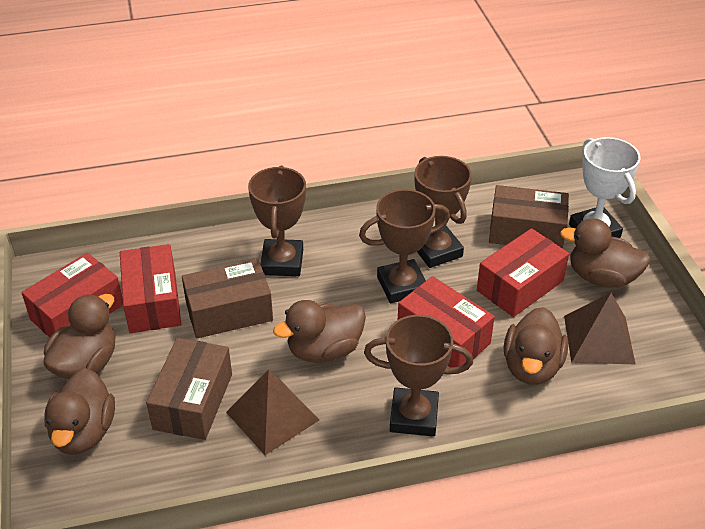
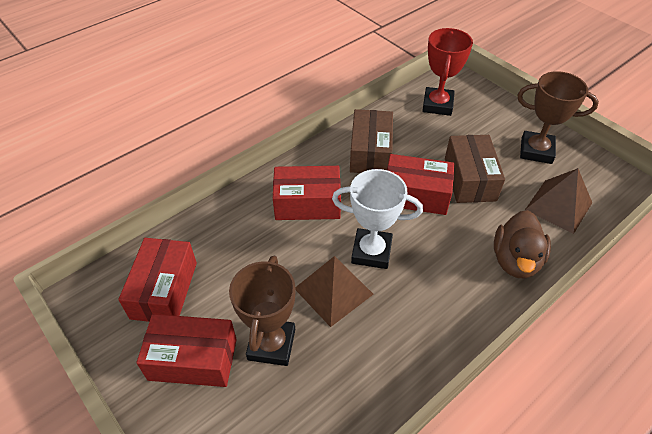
brown box: [146,338,232,440] [182,259,273,339] [489,185,569,249] = 3 -> [350,109,393,173] [445,135,505,203] = 2
brown duck: [44,294,116,379] [44,368,115,455] [273,300,366,363] [504,307,568,385] [560,218,651,288] = 5 -> [494,210,551,279] = 1
brown trophy: [248,166,306,276] [359,189,450,303] [364,315,473,437] [415,156,472,268] = 4 -> [229,256,295,366] [517,71,599,164] = 2
red trophy: none = 0 -> [422,28,473,116] = 1

